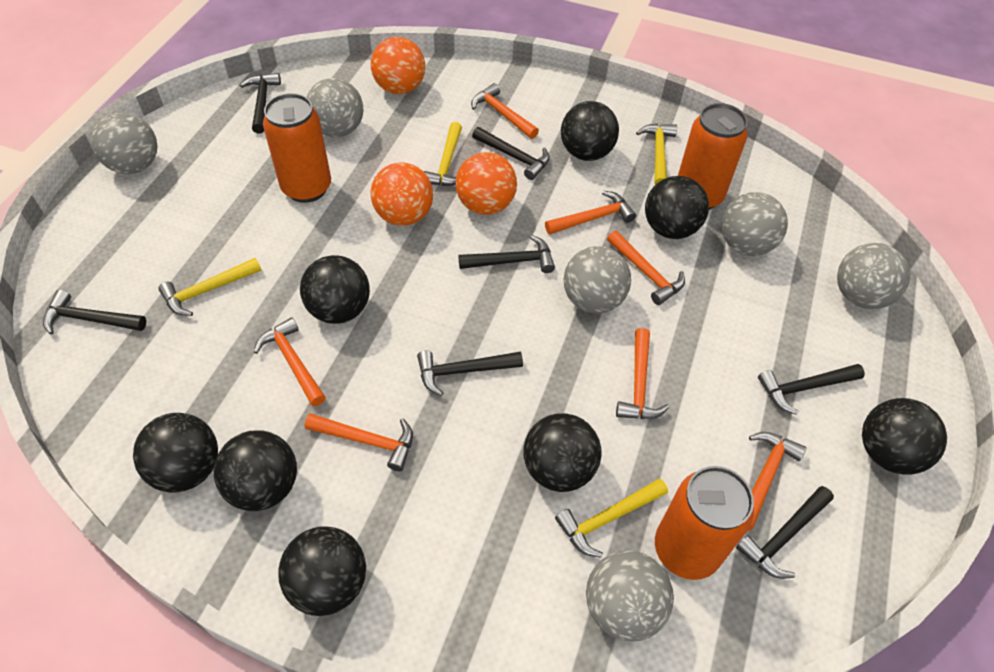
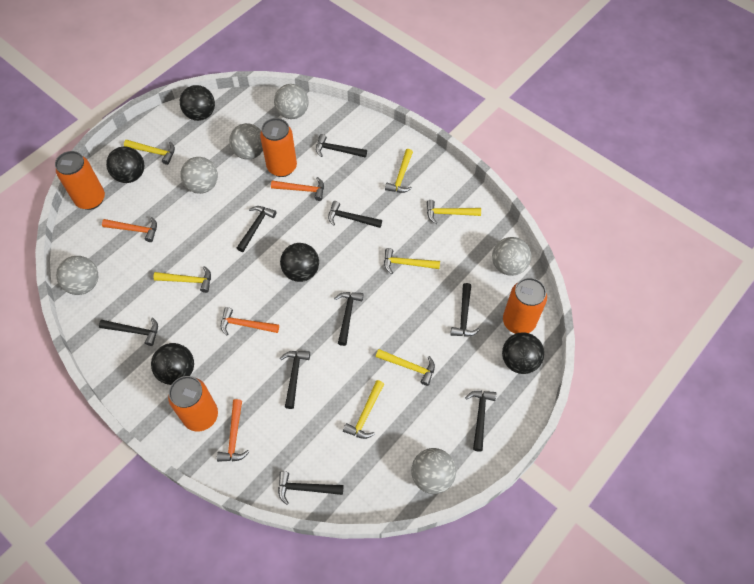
black ball: [133,413,218,493] [214,430,297,511] [278,526,366,616] [300,255,370,324] [523,413,601,492] [561,101,619,161] [645,176,709,239] [862,398,947,475] = 8 -> [106,146,144,183] [151,343,194,385] [180,85,215,121] [280,243,319,282] [502,332,544,374] = 5
black hammer: [43,290,146,335] [240,73,281,134] [417,350,523,396] [458,235,555,273] [472,127,550,180] [736,486,834,579] [758,364,865,415] = 7 -> [99,317,158,346] [237,206,276,252] [278,471,343,505] [280,351,310,409] [316,134,367,158] [328,201,382,228] [334,292,363,346] [450,283,480,337] [465,391,496,452] = 9
orange ball: [371,37,425,94] [371,163,433,226] [456,152,517,215] = 3 -> none = 0
orange can: [263,93,331,203] [655,466,754,580] [678,103,748,210] = 3 -> [55,151,105,210] [168,376,218,432] [260,118,297,177] [503,278,547,334] = 4
orange hammer: [254,317,326,406] [305,413,413,471] [471,83,539,139] [545,191,636,234] [607,230,685,305] [616,328,669,419] [749,432,807,530] = 7 -> [102,217,157,242] [217,399,249,462] [221,307,279,335] [271,177,324,201] = 4
yellow hammer: [158,258,261,316] [424,122,462,186] [555,479,668,557] [636,124,677,185] = 4 -> [124,140,175,165] [154,266,211,293] [343,380,384,439] [376,349,435,386] [384,248,440,274] [385,149,413,193] [427,200,481,224] = 7

